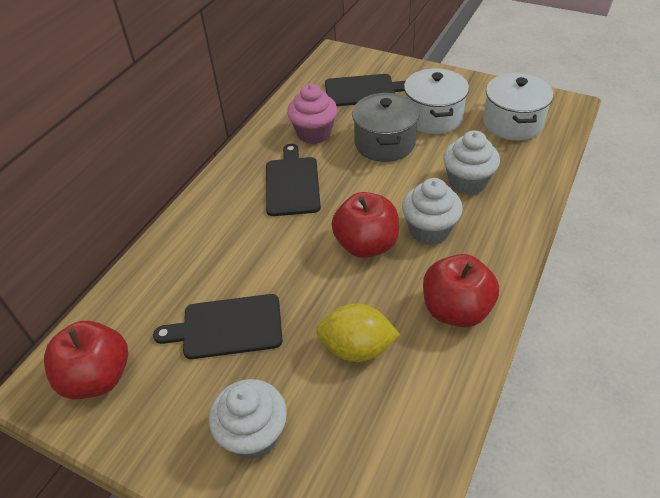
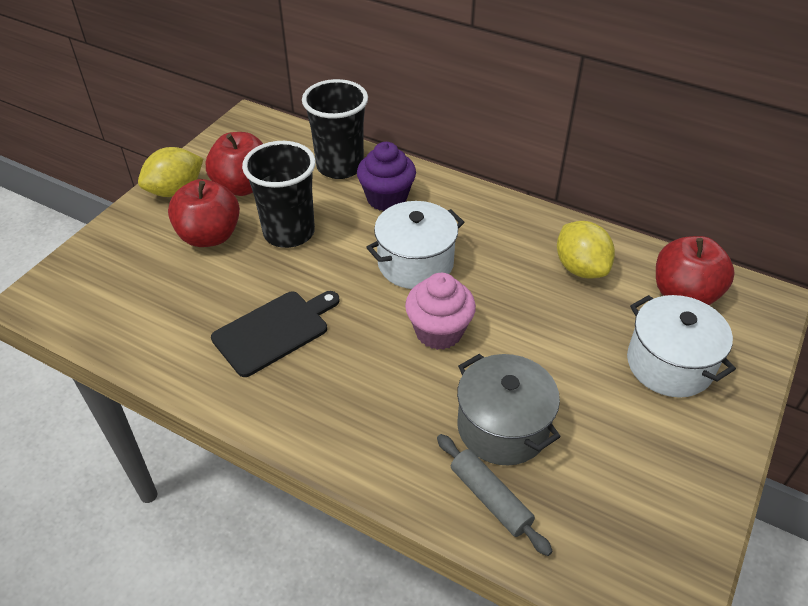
black cup: none = 0 -> [242,141,316,248] [302,79,368,179] = 2
black cutting board: [153,294,283,359] [266,144,321,216] [325,74,405,106] = 3 -> [211,291,339,377] = 1
grey rolling pin: none = 0 -> [437,434,553,556] = 1
purple cupcake: none = 0 -> [357,142,416,211] = 1
white cupcake: [209,379,287,460] [402,178,463,245] [443,130,500,195] = 3 -> none = 0
yellow lemon: [316,304,400,362] = 1 -> [138,147,203,197] [557,221,615,278] = 2

